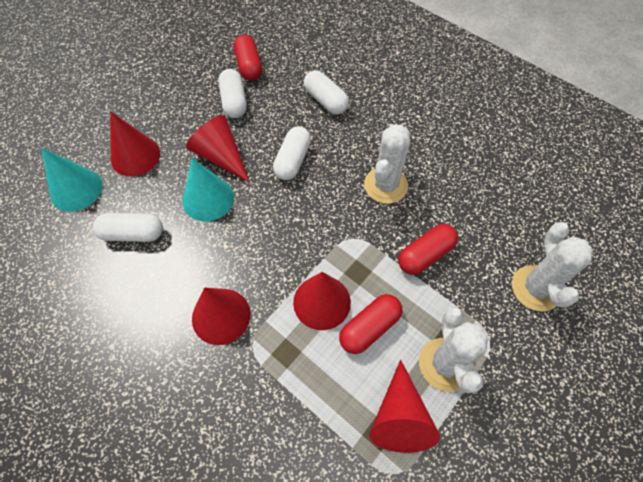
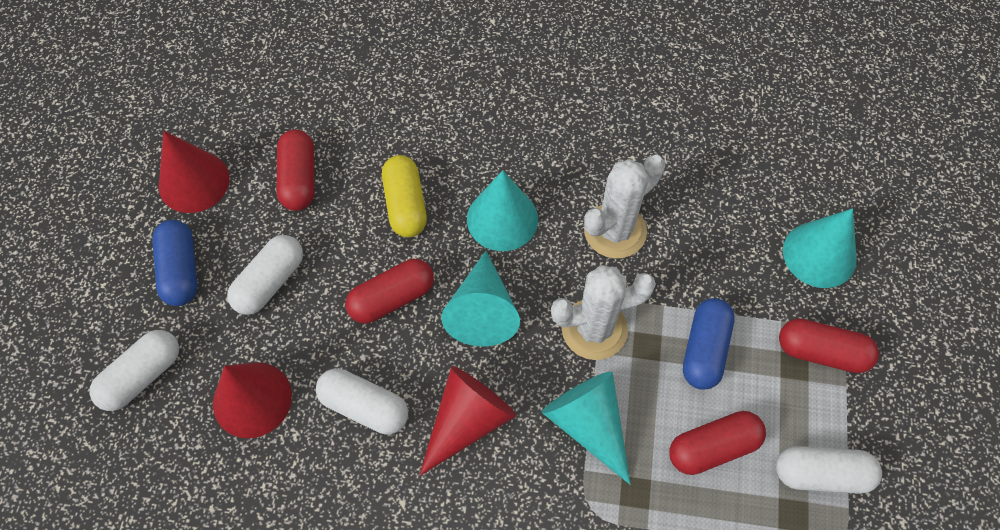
blue capsule: none = 0 -> [152,220,197,306] [683,298,735,390] = 2
red capsule: [234,35,262,81] [339,294,402,354] [398,224,458,275] = 3 -> [277,130,314,211] [346,259,434,323] [669,411,766,475] [779,319,879,373] = 4
red cone: [110,111,160,177] [186,115,250,183] [192,287,251,345] [293,272,351,330] [369,359,440,453] = 5 -> [159,131,230,213] [213,363,292,438] [420,366,516,475] = 3
turquoise cone: [41,147,102,212] [182,158,234,221] = 2 -> [441,251,520,347] [467,170,538,251] [542,371,631,485] [783,208,857,288] = 4
white cactus: [364,124,410,204] [419,307,489,393] [512,222,593,312] = 3 -> [551,265,656,360] [584,155,665,258] = 2
yellow capsule: none = 0 -> [382,155,427,237] = 1

